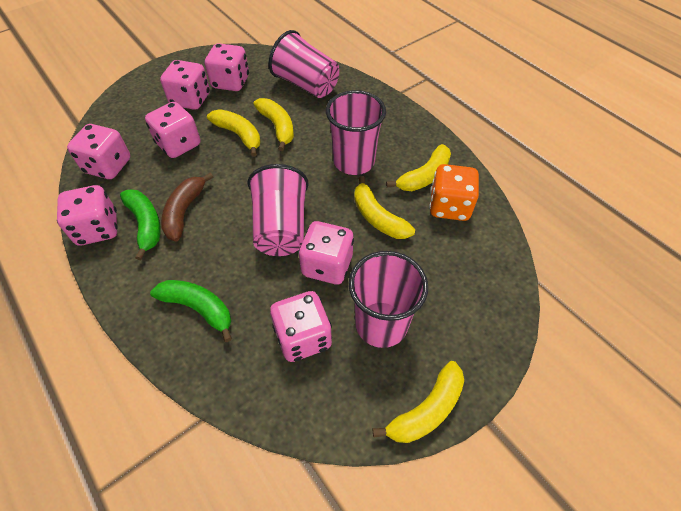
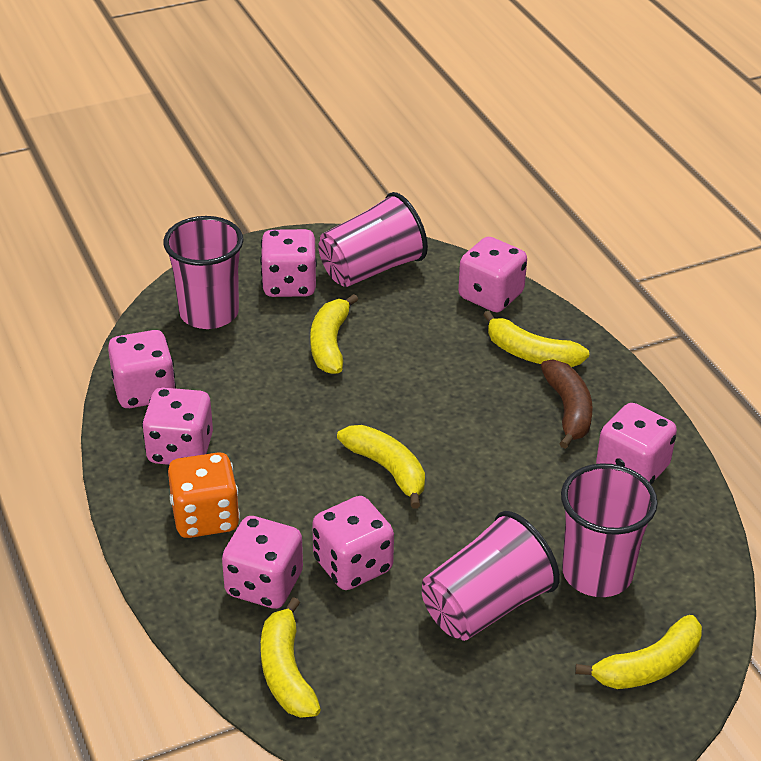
green banana: [120,189,161,260] [150,280,232,342] = 2 -> none = 0

